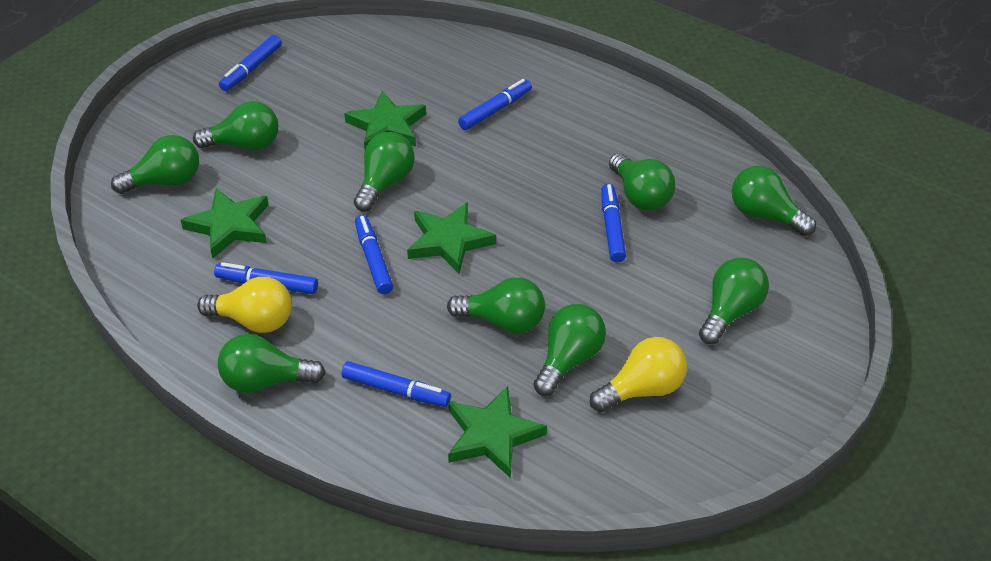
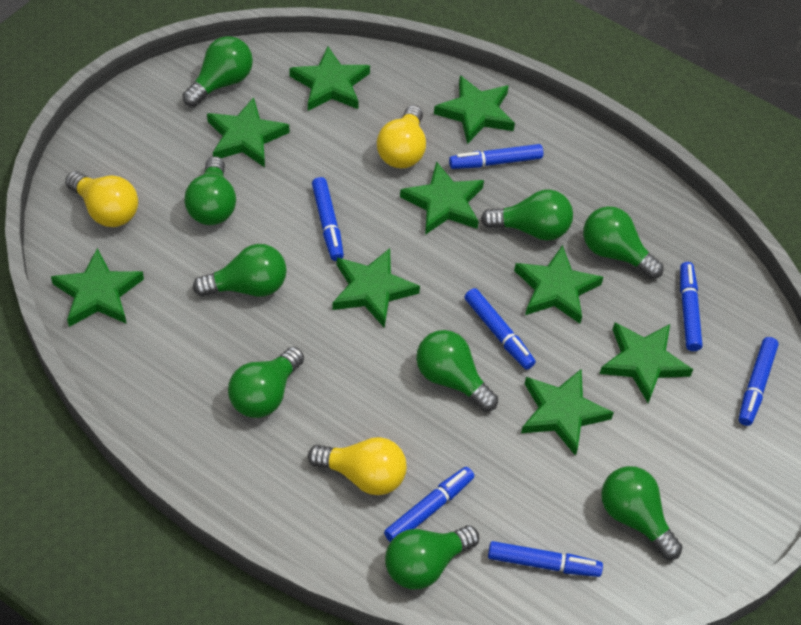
blue marker: [214,262,318,294] [219,35,282,91] [342,361,451,407] [355,215,393,294] [458,79,532,130] [601,183,626,263] = 6 -> [312,177,344,261] [384,467,474,542] [449,144,543,169] [465,288,536,370] [488,541,603,577] [680,262,702,351] [739,337,779,426] = 7
green star: [181,188,269,258] [344,91,426,149] [407,202,496,274] [448,386,547,478] = 4 -> [51,248,144,327] [207,97,289,167] [289,47,370,111] [332,248,420,328] [400,161,484,235] [434,76,515,144] [514,245,603,324] [521,369,614,456] [600,323,693,403] = 9
yellow light bulb: [197,277,292,333] [590,337,687,412] = 2 -> [65,171,138,227] [308,437,407,495] [377,105,426,168] = 3

